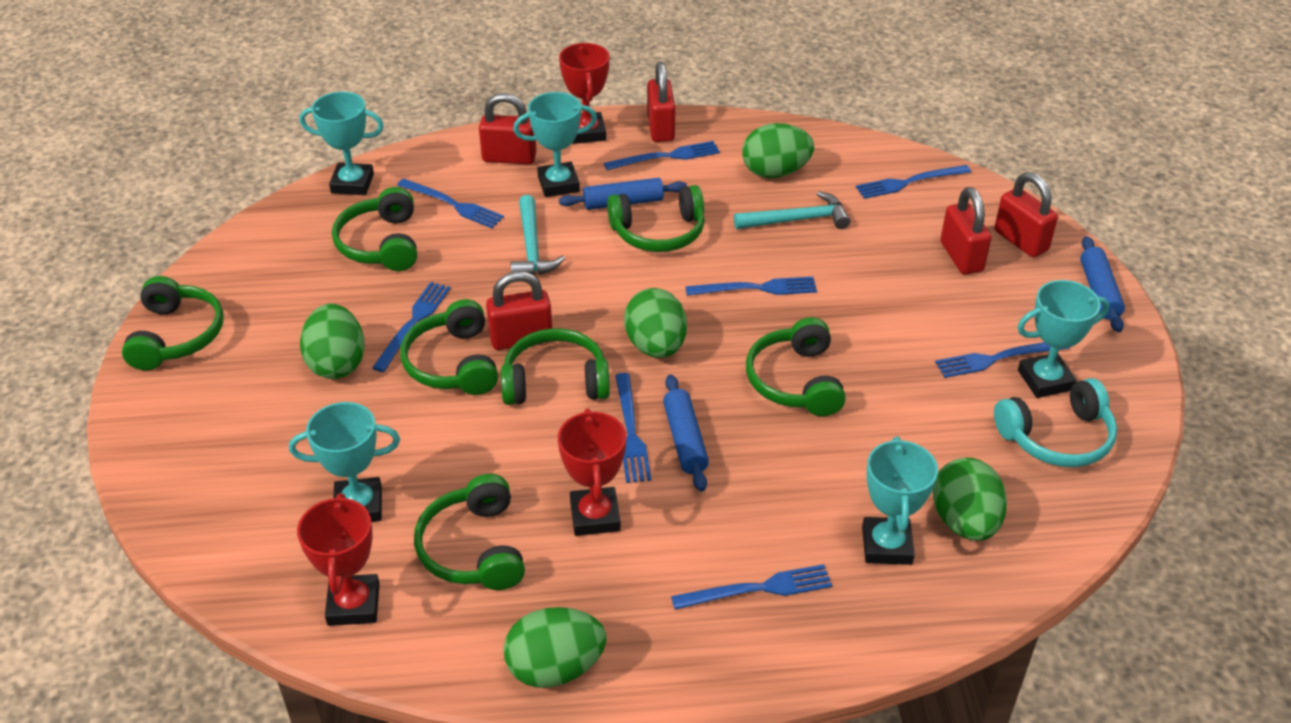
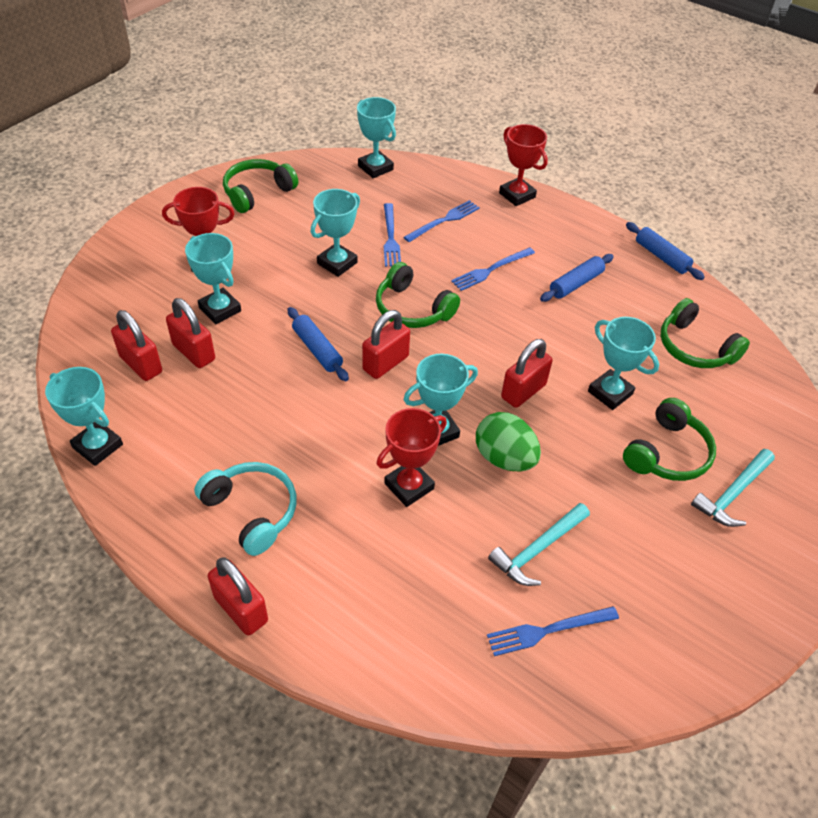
blue fork: [372,282,451,372] [397,178,504,228] [604,141,720,170] [615,373,651,483] [671,564,832,610] [685,277,817,296] [856,165,971,199] [935,342,1069,378] = 8 -> [384,203,401,267] [403,200,480,242] [451,247,535,291] [487,606,619,656] = 4
green egg: [300,304,365,379] [504,607,606,688] [624,288,687,358] [742,123,814,178] [933,457,1007,541] = 5 -> [476,412,541,471] = 1
green headphones: [122,276,224,370] [332,187,417,271] [400,299,498,395] [414,474,525,590] [501,328,610,405] [607,185,705,252] [746,317,846,416] = 7 -> [223,159,298,213] [376,262,460,328] [623,398,716,481] [661,298,750,368] = 4
turquoise trophy: [289,402,400,522] [300,92,384,195] [513,92,597,197] [862,437,938,565] [1017,280,1110,398] = 5 -> [45,367,123,466] [185,233,241,324] [310,189,360,277] [357,97,396,178] [404,354,478,446] [588,317,659,410] = 6

